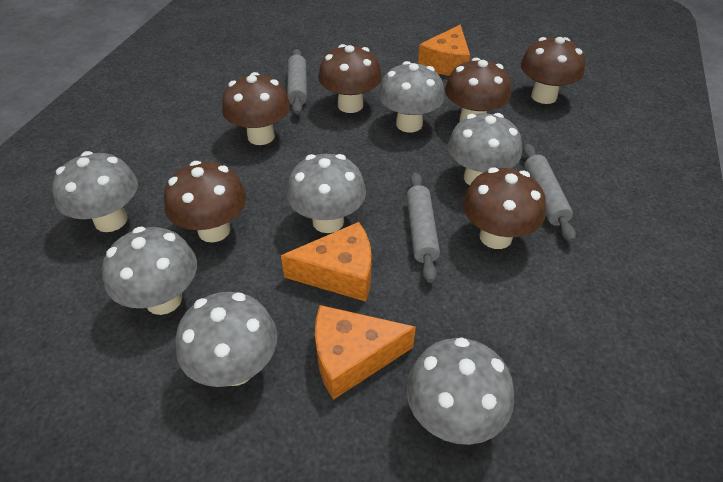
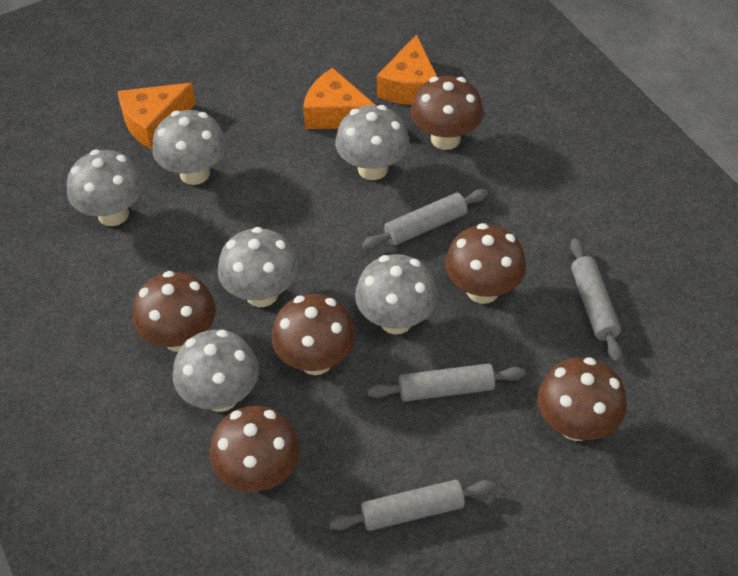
grey mushroom: [52,151,138,232] [102,227,197,315] [175,292,277,387] [287,154,366,233] [379,61,445,133] [406,337,514,445] [448,113,522,185] = 7 -> [67,150,143,226] [152,110,226,185] [173,330,259,412] [218,227,298,307] [335,105,409,180] [355,254,438,334] = 6
grey rolling pin: [287,49,307,115] [406,172,440,283] [523,144,576,242] = 3 -> [329,480,496,531] [362,189,488,250] [367,363,526,402] [570,238,623,362] = 4

